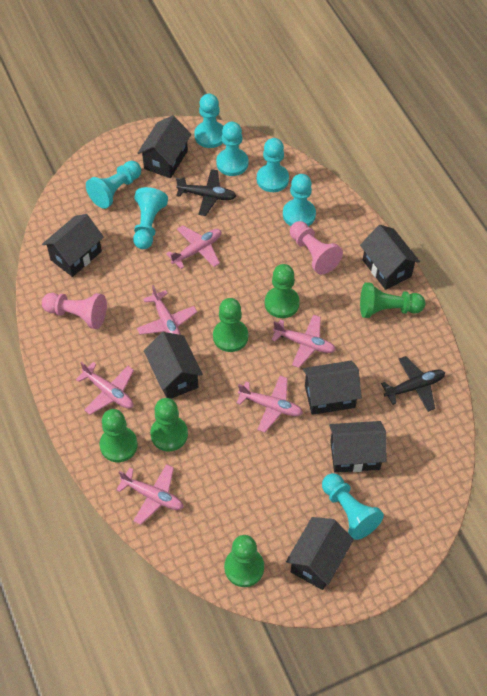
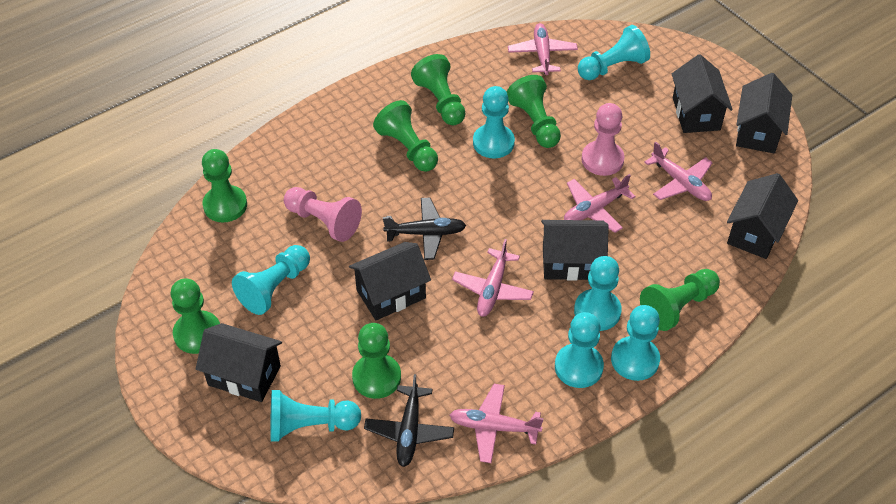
black house: [42,214,104,277] [138,115,191,178] [144,332,203,399] [286,517,354,590] [303,361,362,415] [329,421,387,473] [360,225,420,290] = 7 -> [196,323,282,402] [349,242,431,320] [541,220,609,281] [672,54,733,133] [727,173,798,259] [736,73,792,153] = 6
green pawn: [99,409,138,462] [150,398,188,452] [213,298,248,352] [224,535,264,587] [265,264,300,318] [360,282,425,318] = 6 -> [170,279,220,354] [202,149,247,222] [352,323,401,399] [373,100,438,172] [411,54,466,125] [507,75,561,148] [640,269,720,331] = 7
pink plane: [76,362,134,415] [116,464,184,525] [137,285,197,335] [166,225,221,269] [237,376,303,432] [272,315,336,368] = 6 -> [450,384,544,463] [452,239,534,317] [508,23,578,75] [564,174,636,233] [644,141,713,201] = 5

